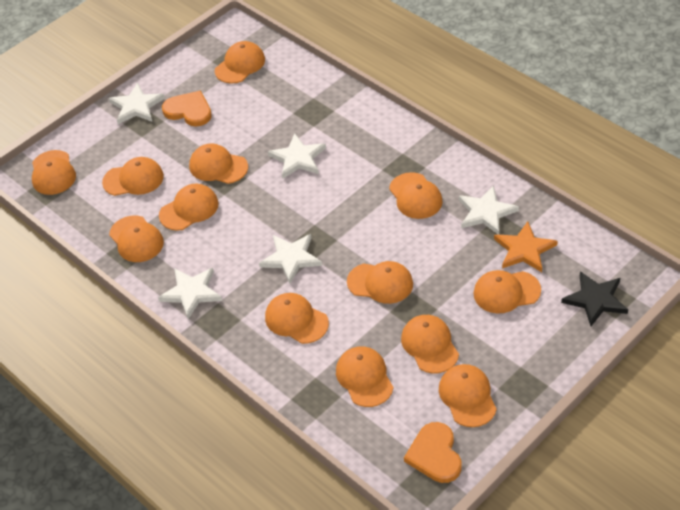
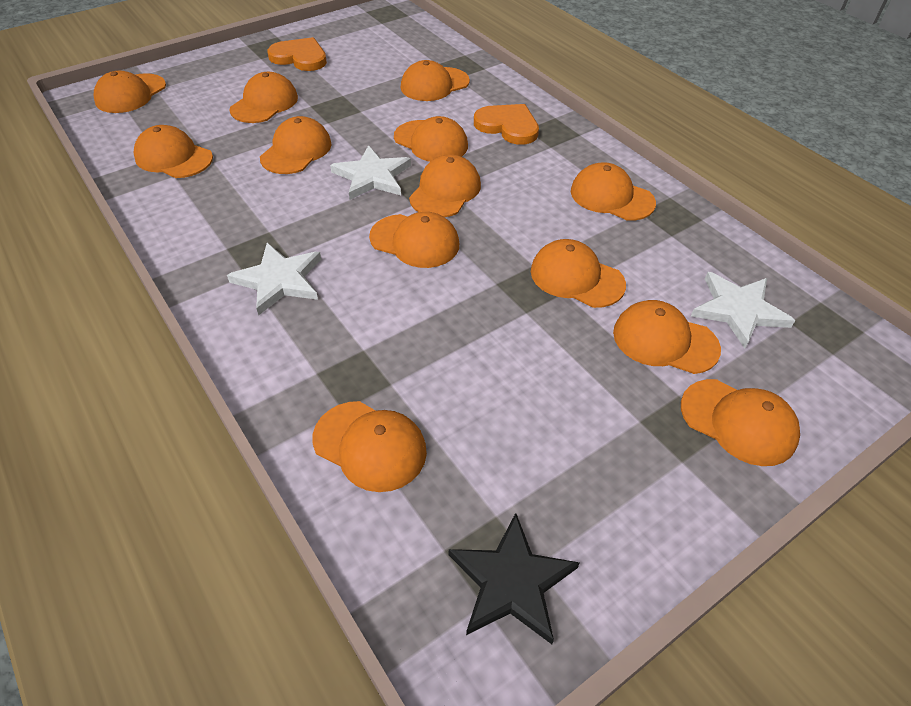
orange star: [494,221,558,272] = 1 -> none = 0
white star: [109,83,165,124] [158,268,222,319] [259,234,322,284] [268,133,326,179] [459,185,519,235] = 5 -> [227,243,321,315] [330,145,411,200] [691,272,795,348] = 3

